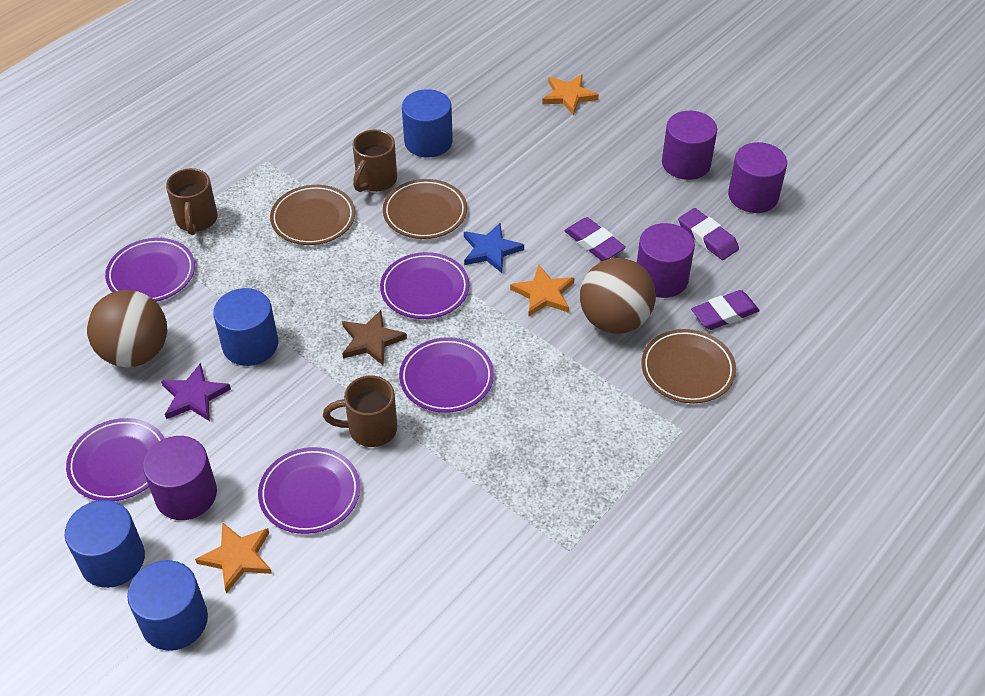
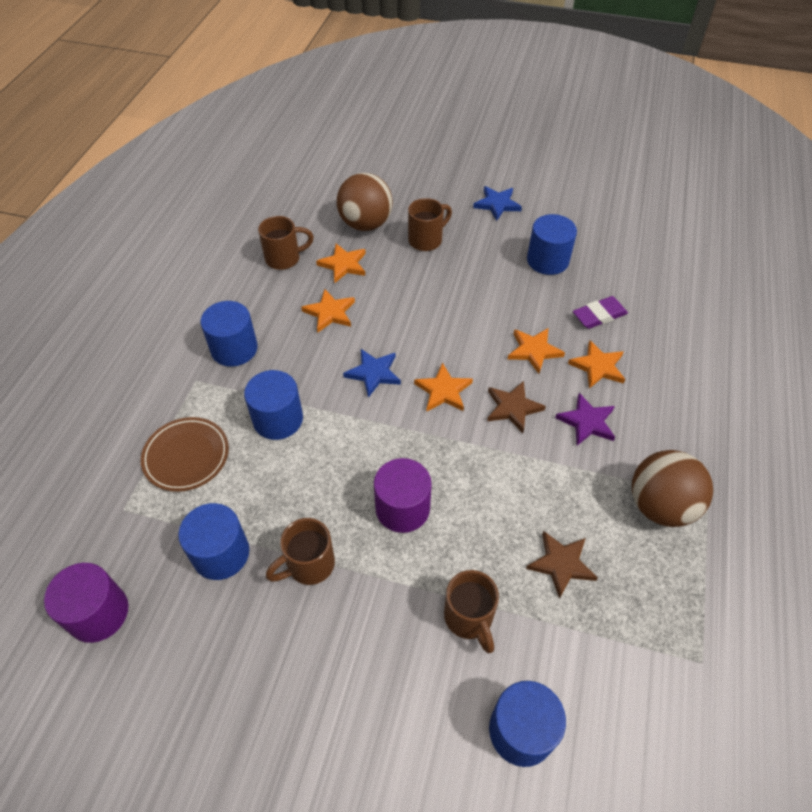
blue cylinder: [65,500,145,588] [127,560,208,651] [213,288,278,366] [402,89,453,157] = 4 -> [178,503,249,580] [201,301,258,367] [244,370,303,440] [489,681,566,767] [527,214,577,275] = 5
blue star: [464,223,524,273] = 1 -> [343,349,401,398] [473,186,522,221] = 2
brown mug: [166,168,218,235] [323,376,397,447] [353,130,397,192] = 3 -> [258,216,314,270] [266,518,335,585] [408,198,452,251] [444,570,499,653] = 4
brown plate: [270,185,355,245] [383,179,467,239] [641,329,736,403] = 3 -> [141,417,229,492] = 1
brown star: [342,310,407,366] = 1 -> [487,381,546,433] [526,531,598,599] = 2
orange star: [195,522,272,594] [510,264,575,317] [542,75,599,115] = 3 -> [301,289,355,332] [316,243,366,283] [414,363,473,411] [508,328,565,374] [568,340,625,388] = 5
purple cylinder: [143,436,217,520] [637,223,695,298] [662,111,717,180] [728,142,787,213] = 4 -> [44,563,128,643] [374,458,432,533] = 2
purple eraser: [564,217,626,261] [678,208,739,260] [691,290,760,330] = 3 -> [573,296,628,329] = 1
purple plate: [66,418,165,501] [105,238,195,302] [258,447,360,534] [380,252,469,319] [399,337,494,413] = 5 -> none = 0

